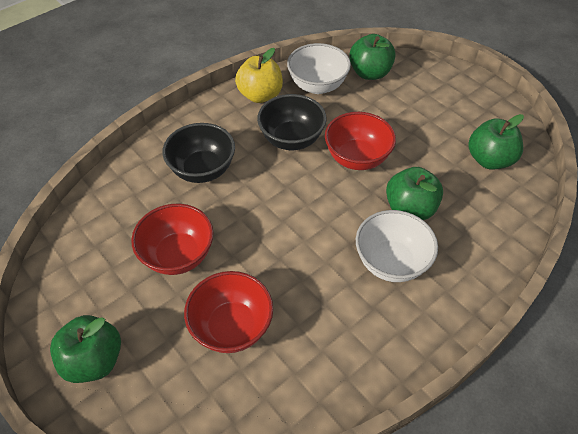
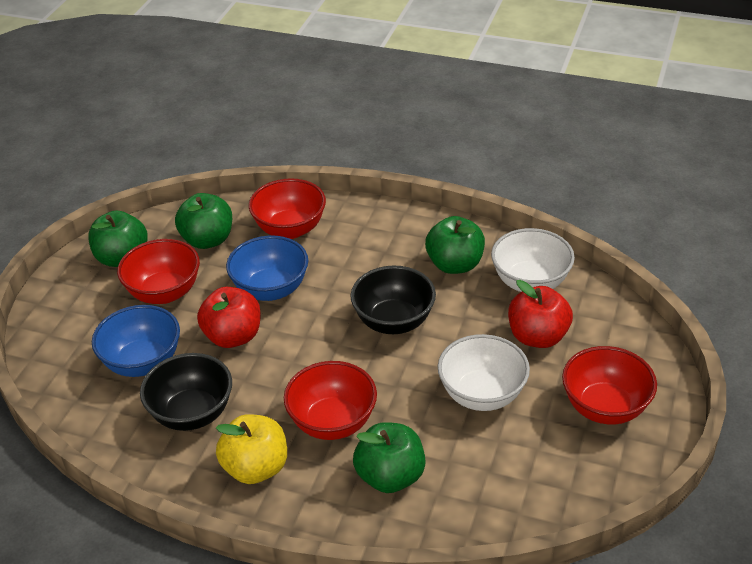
blue bowl: none = 0 -> [92,305,180,377] [226,236,308,301] = 2
red apple: none = 0 -> [197,287,261,348] [508,280,573,348] = 2
red bowl: [131,204,214,275] [184,271,273,353] [325,112,396,170] = 3 -> [117,239,200,304] [249,178,326,239] [284,361,377,440] [562,346,657,425] = 4

